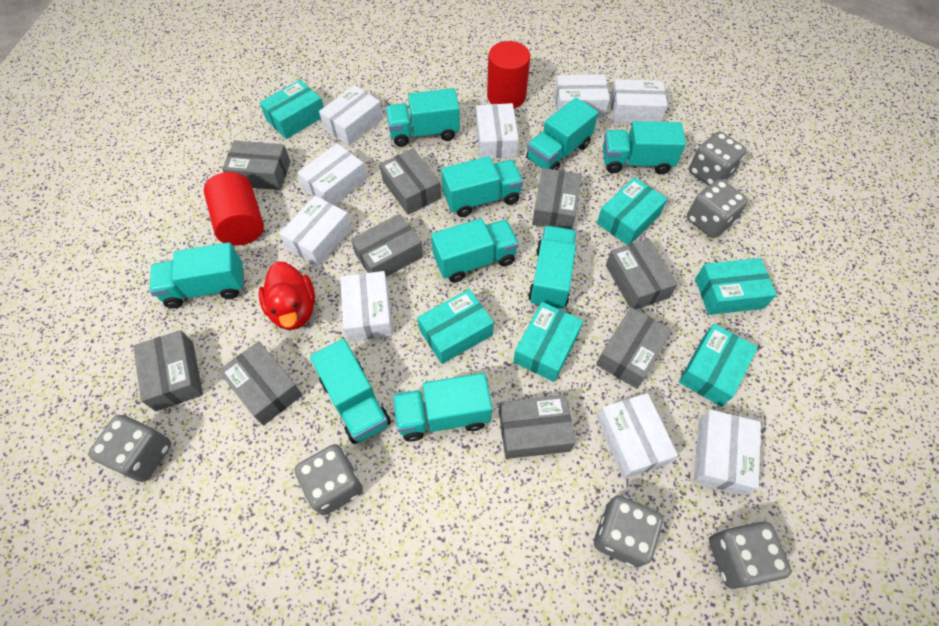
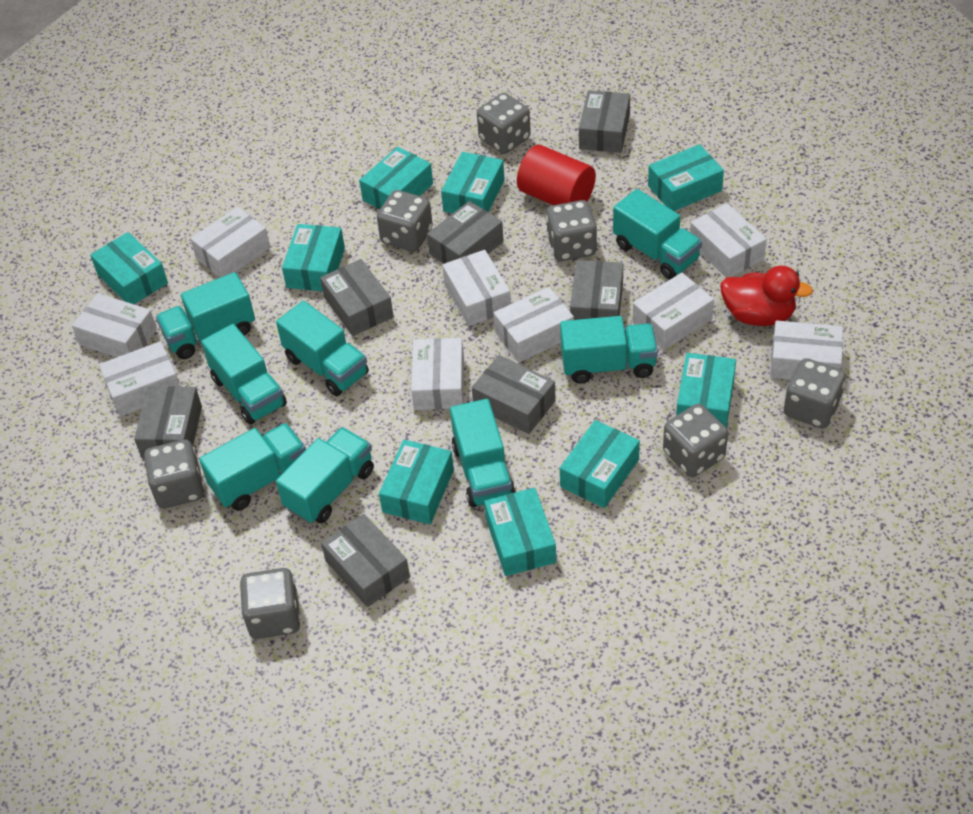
grey box: [133,330,203,411] [218,341,302,426] [222,140,291,190] [351,214,423,277] [379,148,441,215] [499,395,576,459] [532,168,582,229] [596,307,672,389] [606,238,678,310] = 9 -> [134,386,202,458] [320,259,394,336] [321,514,410,607] [427,201,504,264] [472,355,556,434] [570,260,623,320] [579,90,630,153] = 7
grey dice: [88,415,171,482] [295,444,363,516] [594,495,663,568] [687,179,748,238] [689,131,747,186] [709,522,791,589] = 6 -> [144,440,204,508] [240,568,301,639] [377,190,433,252] [477,93,531,154] [546,200,597,261] [663,404,728,477] [784,358,846,429] = 7
red cylinder: [204,172,264,246] [487,41,530,109] = 2 -> [517,145,596,205] = 1
turquoise box: [259,80,324,139] [417,289,494,364] [513,302,583,382] [597,177,667,245] [679,324,758,407] [695,258,777,315] = 6 -> [90,232,168,304] [282,224,345,291] [359,147,433,210] [379,440,454,524] [441,152,505,213] [484,488,556,576] [560,420,640,508] [648,144,724,211] [676,353,736,428] = 9
turquoise truck: [149,242,244,308] [310,339,391,444] [386,88,460,147] [393,373,492,442] [431,218,519,283] [441,156,523,217] [526,98,598,170] [528,226,576,309] [603,121,686,174] = 9 -> [156,272,255,359] [199,423,306,511] [201,324,287,425] [276,301,369,396] [276,427,374,524] [450,399,515,508] [560,316,658,384] [613,189,702,279] = 8

